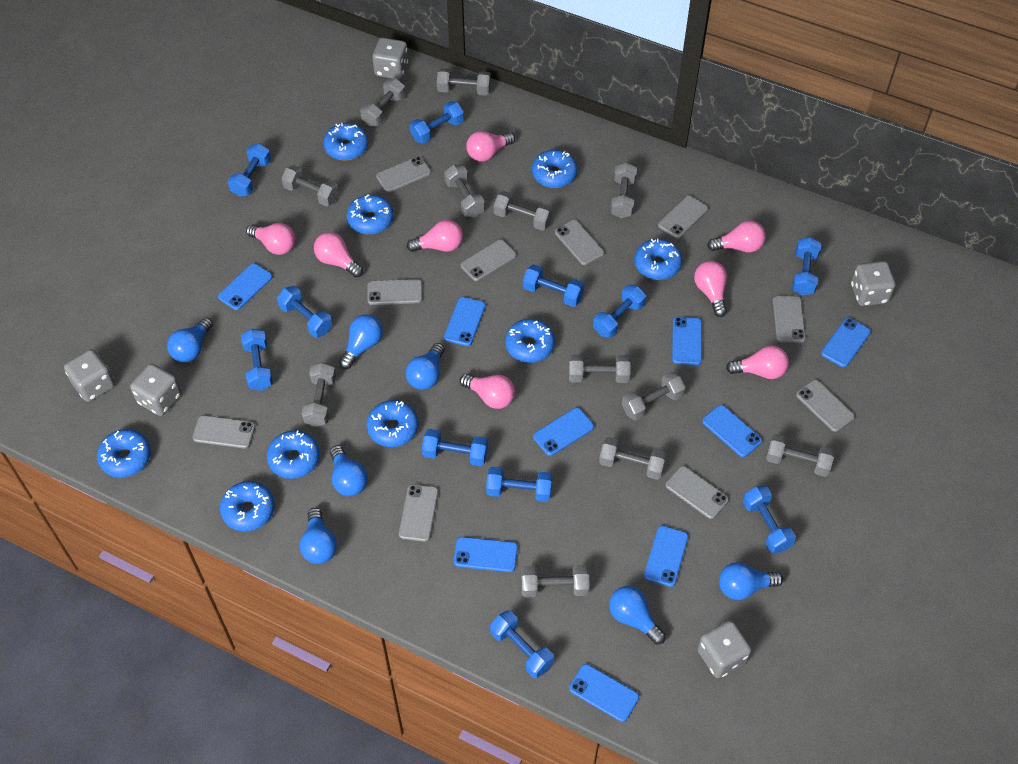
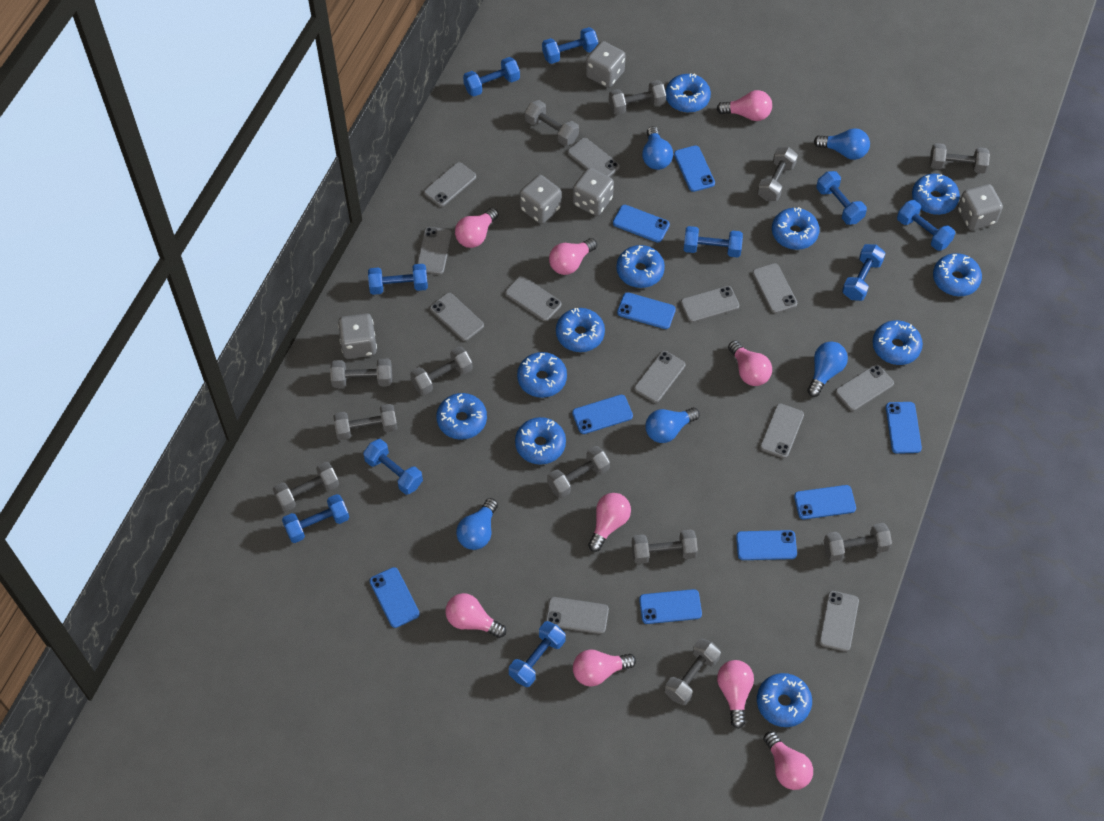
blue donut: [97,429,151,478] [220,481,275,532] [267,430,320,479] [323,123,369,160] [346,194,394,234] [366,400,419,447] [505,319,555,363] [532,150,577,188] [634,239,682,280] = 9 -> [436,393,487,440] [515,417,566,465] [517,352,567,398] [556,308,605,352] [616,245,665,288] [665,74,711,113] [757,673,812,727] [772,207,819,250] [873,320,923,365] [912,174,960,215] [933,253,982,296] = 11
blue dumbbell: [228,143,271,197] [241,329,273,391] [277,286,333,338] [410,101,464,144] [422,429,488,466] [486,467,552,502] [490,610,554,678] [523,265,584,307] [593,285,646,338] [743,486,796,553] [792,237,821,296] = 11 -> [282,494,349,543] [363,439,423,495] [368,264,428,295] [463,57,520,97] [509,621,566,687] [542,27,598,64] [684,226,743,257] [816,171,867,225] [842,244,886,301] [897,200,955,251] = 10
blue light bulb: [167,317,213,362] [300,508,337,564] [330,445,368,496] [339,314,383,369] [406,343,445,390] [609,586,666,645] [719,562,783,600] = 7 -> [456,498,498,550] [642,126,673,170] [645,408,700,443] [807,341,848,397] [814,128,870,160] = 5
grey phone: [192,415,255,449] [367,279,423,305] [376,156,431,192] [399,484,438,542] [461,239,516,281] [555,220,604,265] [658,195,708,239] [666,466,729,519] [773,296,806,343] [796,380,855,432] = 10 -> [417,227,452,275] [424,162,476,207] [430,293,484,341] [505,276,562,321] [546,597,609,634] [567,138,620,177] [634,351,685,403] [681,286,739,322] [752,263,797,313] [760,403,804,458] [819,591,859,652] [835,365,894,411] = 12
pink light bulb: [246,223,295,255] [314,232,363,277] [407,220,463,252] [460,374,515,409] [466,131,515,162] [694,261,727,317] [707,221,766,252] [726,345,789,379] = 8 -> [445,593,506,638] [455,208,499,248] [549,238,597,275] [573,649,636,687] [588,493,631,552] [717,90,772,121] [717,660,754,729] [728,340,772,386] [764,731,813,790] = 9

